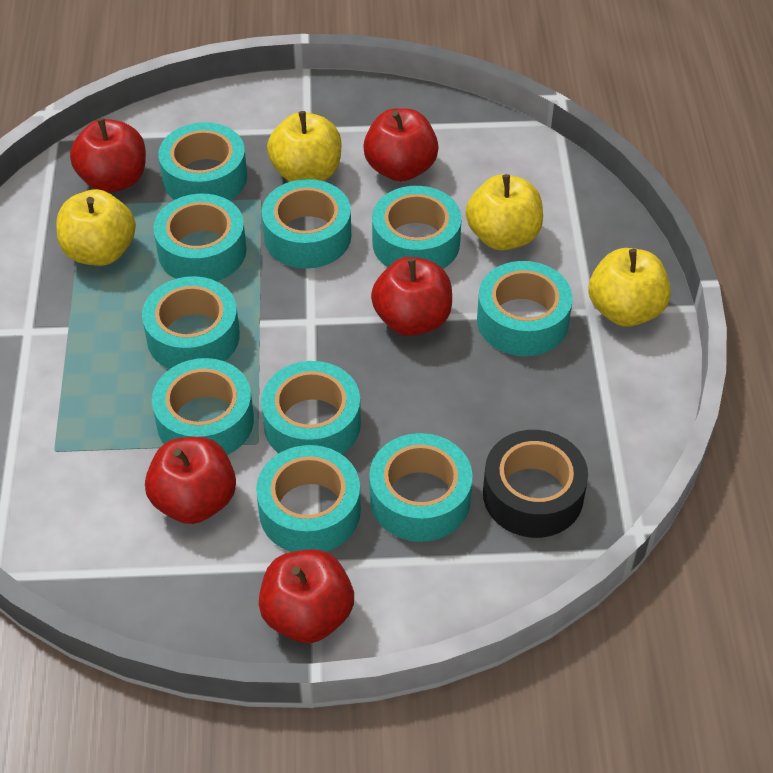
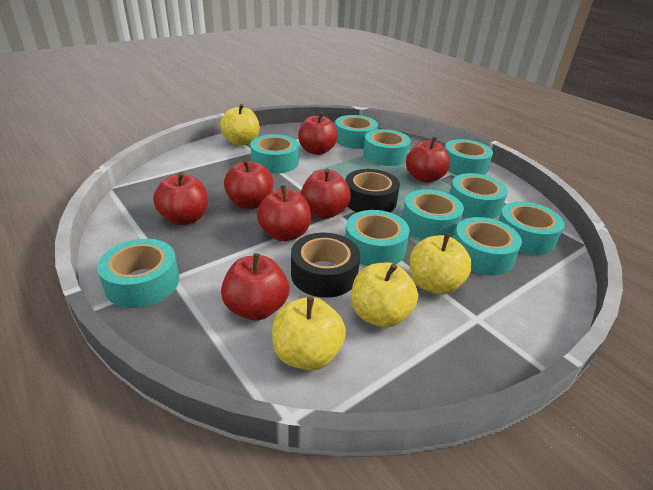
black tape: [483,430,588,538] = 1 -> [291,233,360,298] [345,169,400,212] = 2
red apple: [70,118,146,193] [145,437,236,524] [259,550,354,643] [363,108,439,182] [371,257,452,336] = 5 -> [153,172,208,225] [221,253,289,321] [224,159,274,209] [257,185,311,241] [298,112,338,155] [301,169,351,219] [406,137,450,183] = 7

